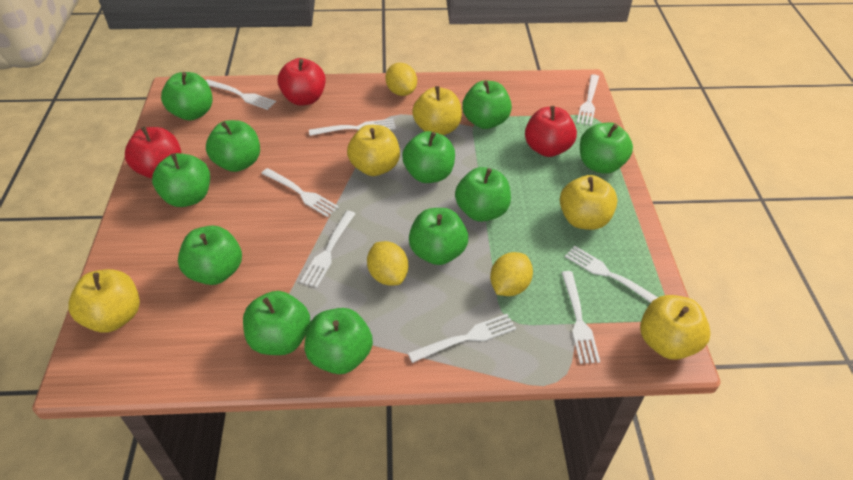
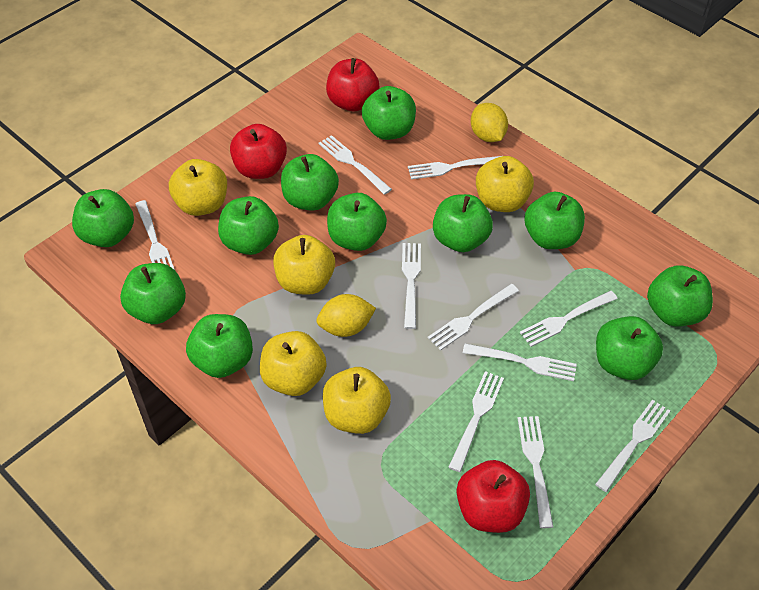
white fork: [206,79,276,110] [261,168,339,217] [300,210,356,288] [309,119,396,136] [408,314,516,363] [561,271,600,364] [565,246,658,303] [577,74,599,126] = 8 -> [135,200,175,270] [319,135,392,195] [402,243,421,329] [408,156,501,179] [428,284,519,351] [448,371,504,472] [463,343,577,381] [518,416,553,528] [520,291,618,347] [595,400,670,492] = 10
yellow lemon: [367,241,408,286] [386,63,417,96] [490,252,533,296] = 3 -> [316,294,376,337] [471,103,508,142] = 2

